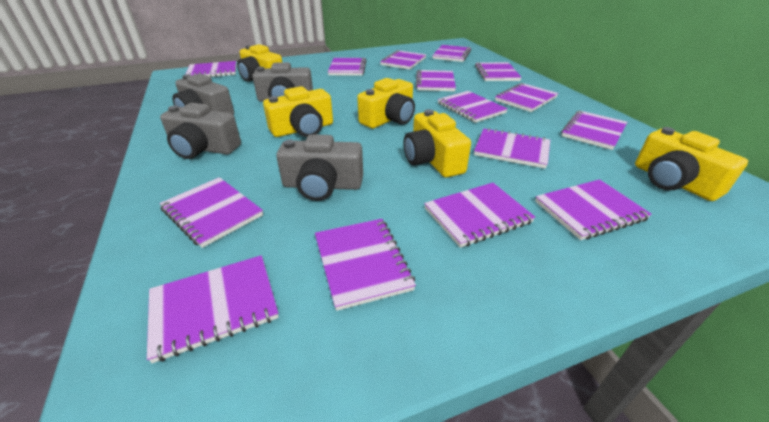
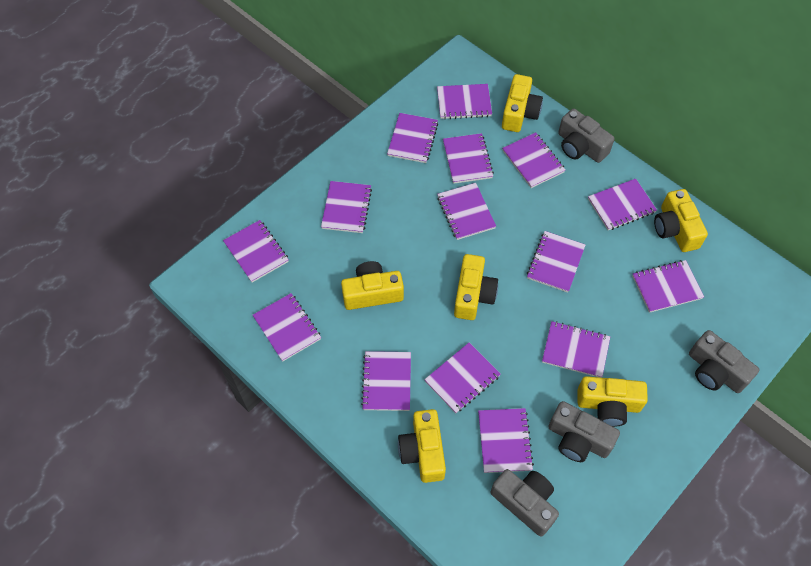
yellow camera: [237,44,282,82] [263,86,333,137] [357,78,415,129] [404,109,471,178] [635,127,748,201] = 5 -> [341,261,404,310] [398,409,446,483] [454,254,498,320] [502,74,543,132] [578,376,648,427] [654,189,708,252] = 6

